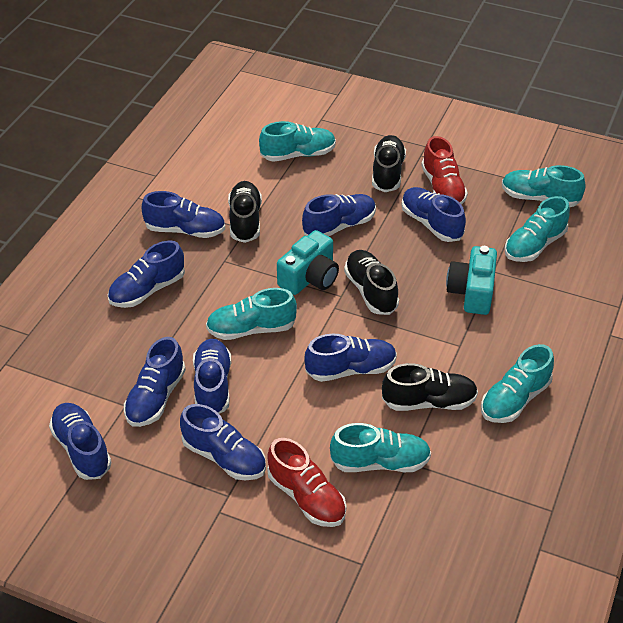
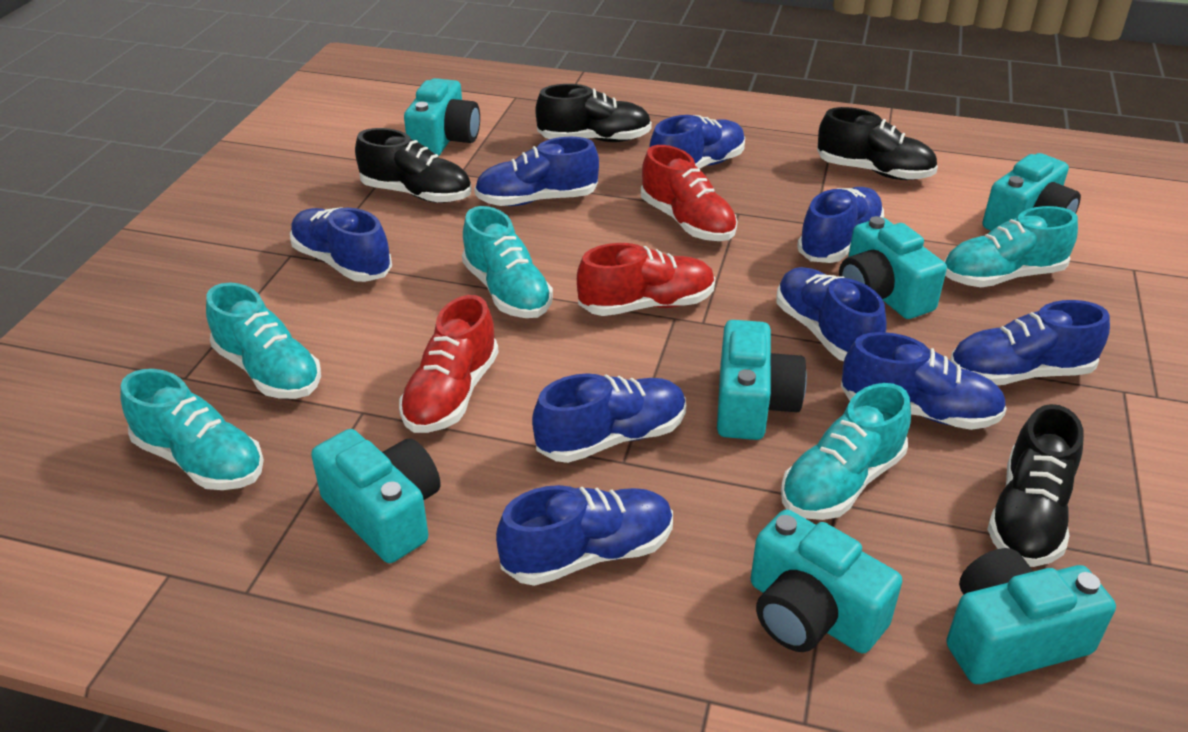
red shoe: [267,438,346,527] [421,136,468,205] = 2 -> [399,295,499,433] [577,243,715,316] [641,145,738,241] = 3
turquoise camera: [277,230,339,295] [446,246,497,315] = 2 -> [311,429,440,563] [404,78,480,156] [717,320,807,440] [750,510,902,653] [839,216,947,319] [946,548,1116,684] [983,153,1081,231] = 7
turquoise shoe: [206,288,297,340] [259,121,336,162] [330,423,431,472] [481,344,554,423] [502,165,586,207] [505,196,570,262] = 6 -> [120,369,264,490] [206,283,321,399] [462,206,553,318] [781,383,911,520] [944,206,1078,287] = 5

